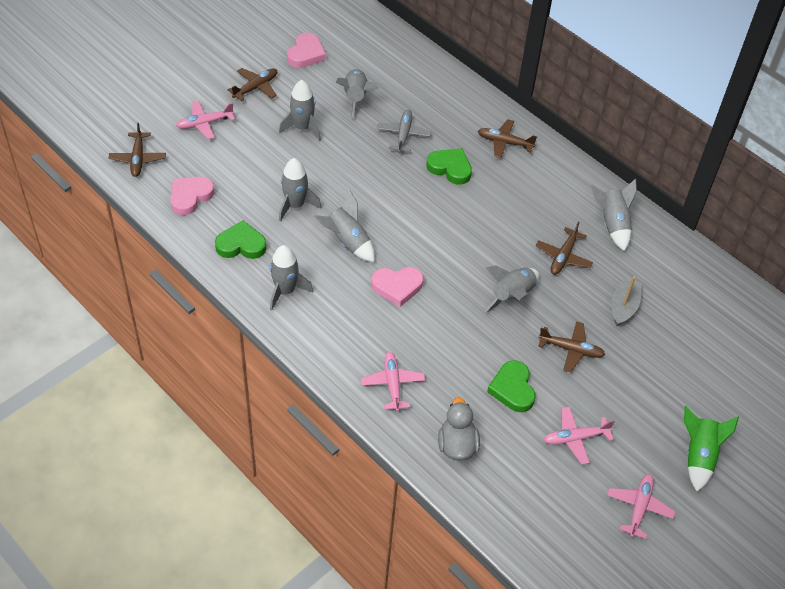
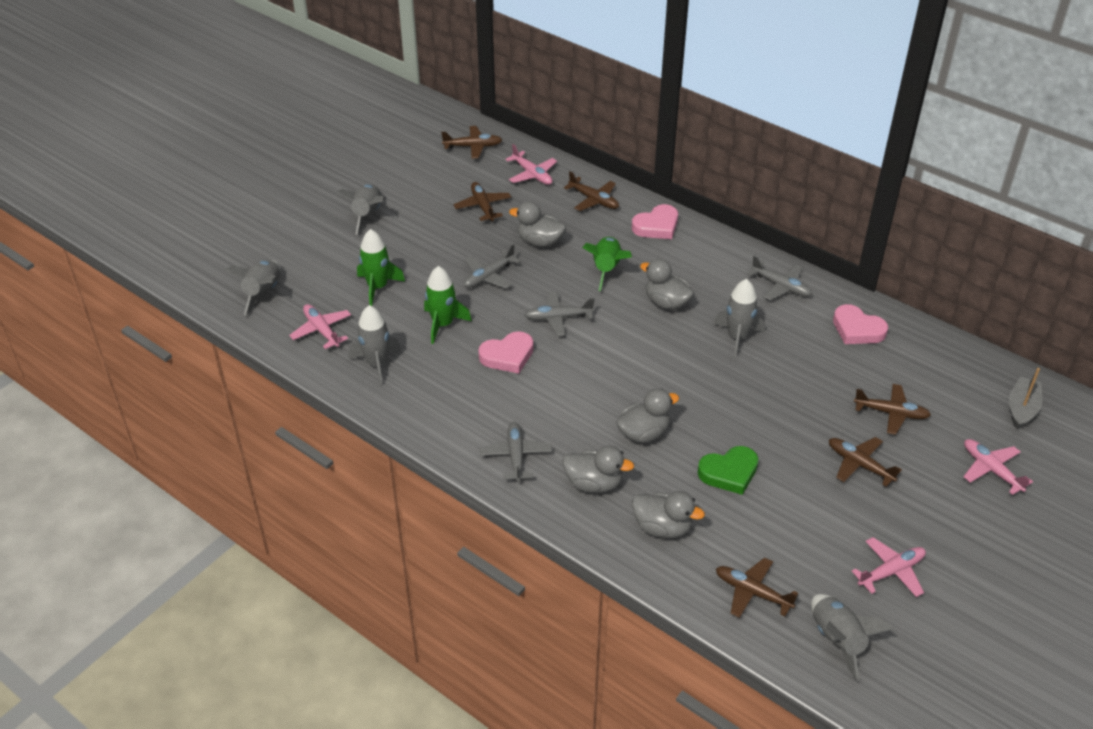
brown plane: [109,123,166,177] [228,68,277,101] [478,119,537,158] [536,222,593,275] [538,321,605,372] = 5 -> [441,126,502,159] [453,182,511,221] [564,171,619,211] [716,557,798,618] [829,437,902,487] [854,384,931,435] = 6
green heart: [215,220,267,259] [426,148,472,185] [487,360,535,412] = 3 -> [698,446,758,495] = 1
green rocket: [684,406,739,491] = 1 -> [357,229,405,306] [424,266,472,344] [582,237,632,291] = 3
grey duck: [438,397,480,461] = 1 -> [509,201,566,247] [563,446,634,493] [616,389,679,443] [632,491,705,538] [640,259,694,310] = 5
grey plane: [377,110,431,153] = 1 -> [464,244,521,289] [480,422,552,482] [525,291,595,336] [748,256,812,300] = 4
grey rocket: [270,245,313,310] [279,80,321,141] [279,158,321,222] [314,191,375,262] [336,69,379,119] [484,265,539,313] [591,179,637,251] = 7 -> [225,260,281,315] [337,184,385,235] [349,305,401,385] [714,279,765,358] [811,594,893,681] = 5

